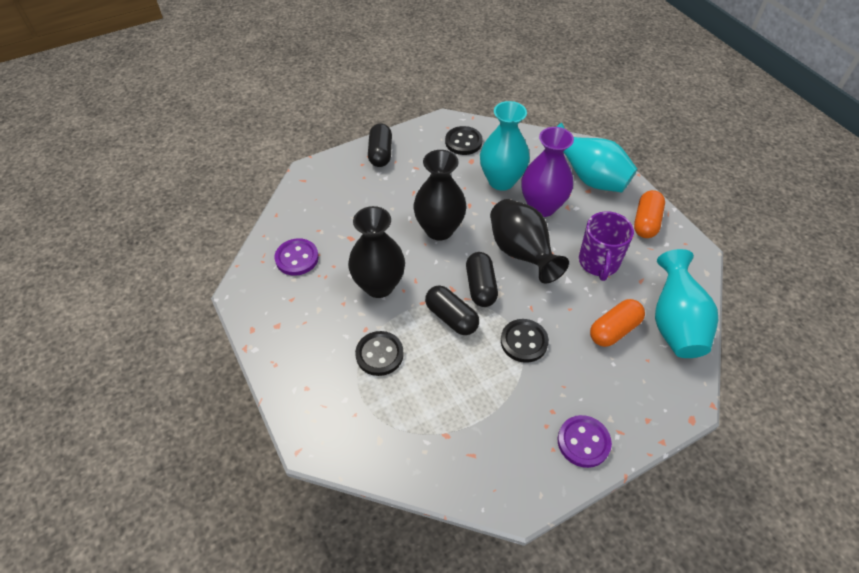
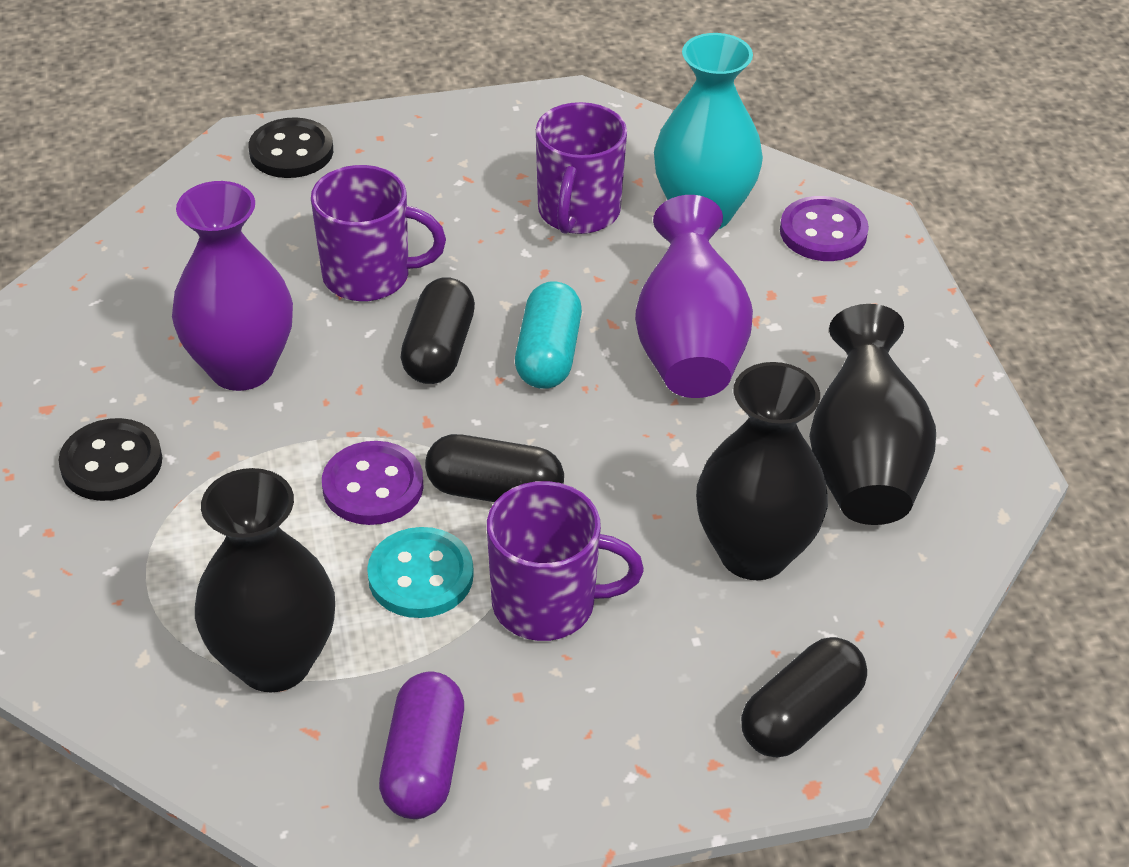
black button: [355,331,404,376] [445,126,483,155] [501,319,549,363] = 3 -> [59,418,163,501] [249,117,333,178] = 2
orange capsule: [590,299,645,347] [634,190,665,238] = 2 -> none = 0
purple capsule: none = 0 -> [379,672,464,819] = 1
purple mug: [579,211,634,281] = 1 -> [311,165,446,301] [487,481,644,641] [536,102,627,234] = 3
purple vase: [521,127,574,217] = 1 -> [172,181,293,391] [635,195,753,398] = 2
turquoise button: none = 0 -> [367,527,474,618] = 1
turquoise capsule: none = 0 -> [515,281,582,389] = 1
turquoise vase: [480,101,530,191] [557,123,637,193] [655,249,718,358] = 3 -> [654,33,763,229] = 1

